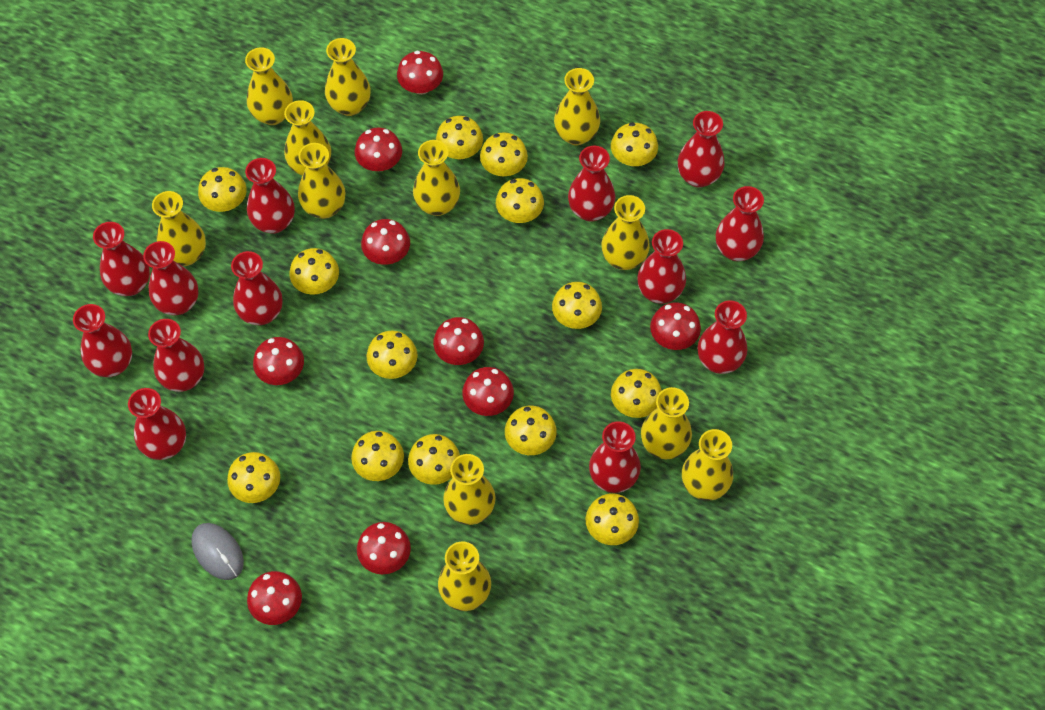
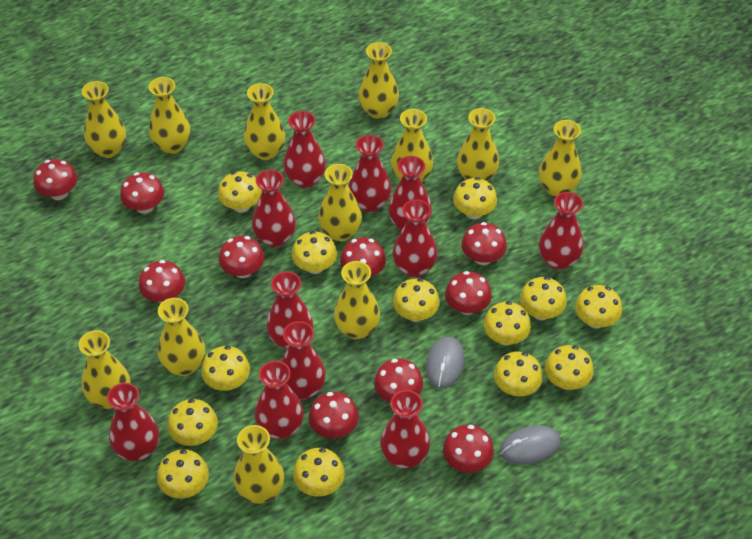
grey mouse: [191,523,244,580] = 1 -> [426,337,465,388] [500,425,561,465] = 2
red mushroom: [247,571,302,625] [253,337,304,385] [355,127,402,171] [357,522,411,574] [361,219,410,265] [397,51,443,95] [433,317,484,365] [462,367,514,416] [650,302,701,350] = 9 -> [34,159,78,200] [120,172,164,214] [139,260,185,303] [219,236,264,278] [309,392,359,438] [340,237,386,277] [374,359,423,402] [443,425,494,473] [445,271,492,315] [461,222,507,265] = 10
red vase: [73,304,132,377] [93,222,150,296] [128,388,186,460] [143,241,198,315] [148,319,204,392] [231,251,282,325] [245,158,295,234] [568,146,615,222] [589,421,641,493] [637,229,686,304] [678,111,725,188] [698,300,747,374] [716,186,764,261] = 13 -> [107,383,159,461] [252,170,296,248] [255,361,304,439] [267,272,313,350] [281,321,326,400] [283,111,326,188] [349,135,391,213] [380,390,430,469] [388,156,432,230] [393,199,437,278] [539,192,584,270] = 11
yellow mushroom: [198,167,247,212] [227,452,280,503] [290,248,339,295] [351,431,404,481] [367,331,417,379] [408,434,460,485] [436,116,483,160] [480,132,528,176] [496,178,544,223] [505,406,557,455] [552,282,602,329] [585,493,639,545] [611,122,658,167] [611,369,662,418] = 14 -> [157,450,209,498] [167,399,218,446] [201,346,250,391] [218,171,262,213] [292,231,337,274] [293,448,345,497] [393,278,440,322] [453,177,497,219] [483,301,531,346] [494,352,543,396] [520,277,567,320] [545,345,594,390] [575,285,622,329] = 13

